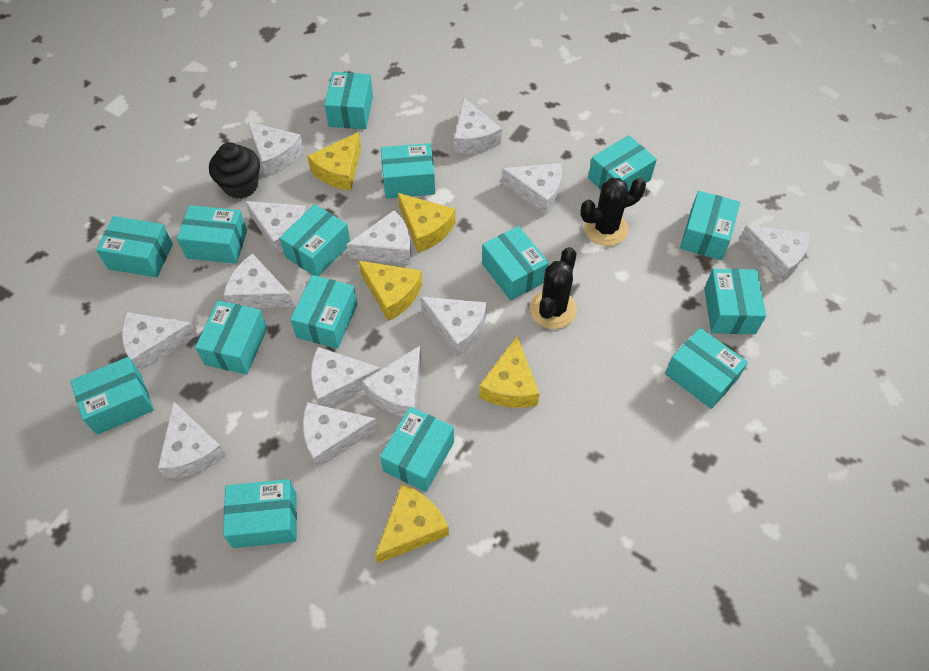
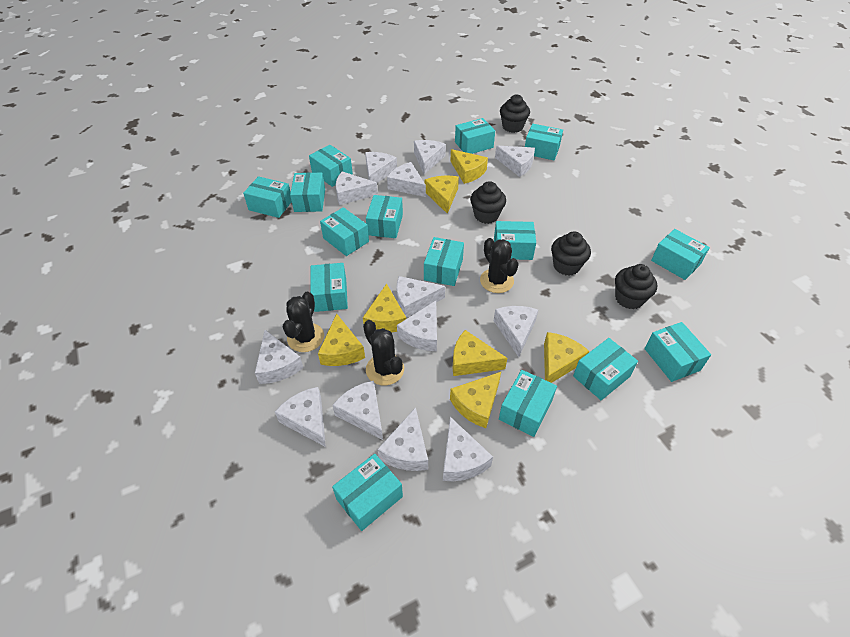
black cactus: [530,247,577,329] [580,178,646,246] = 2 -> [283,292,324,352] [363,320,404,386] [480,238,519,293] = 3
black cupcake: [209,142,260,199] = 1 -> [470,181,506,224] [500,94,530,133] [551,231,591,276] [615,264,657,309] = 4
yellow cheese: [307,132,361,191] [358,260,422,321] [375,484,449,563] [398,193,456,253] [479,336,539,408] = 5 -> [318,314,365,366] [363,284,406,332] [424,176,459,214] [450,149,488,184] [450,372,501,428] [452,330,507,376] [544,332,589,383] = 7

